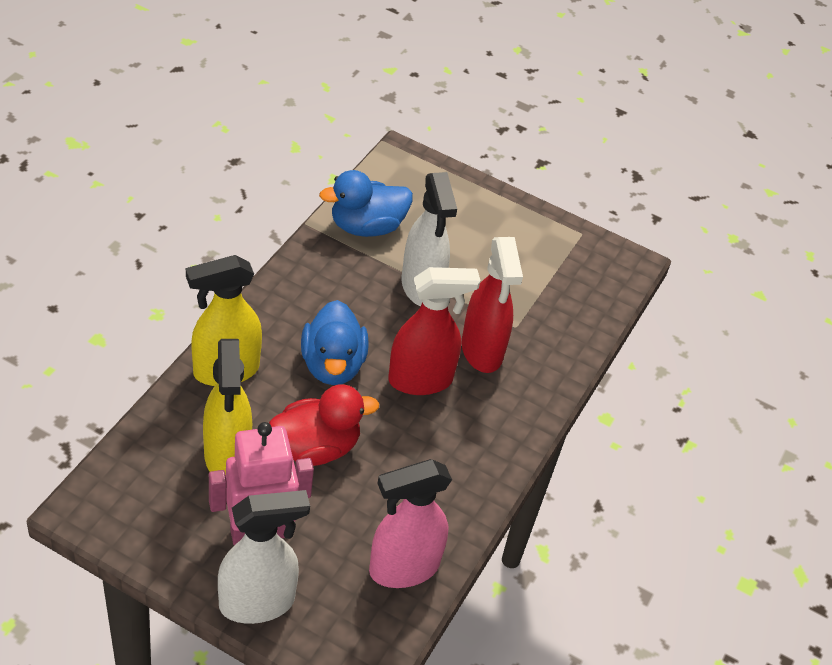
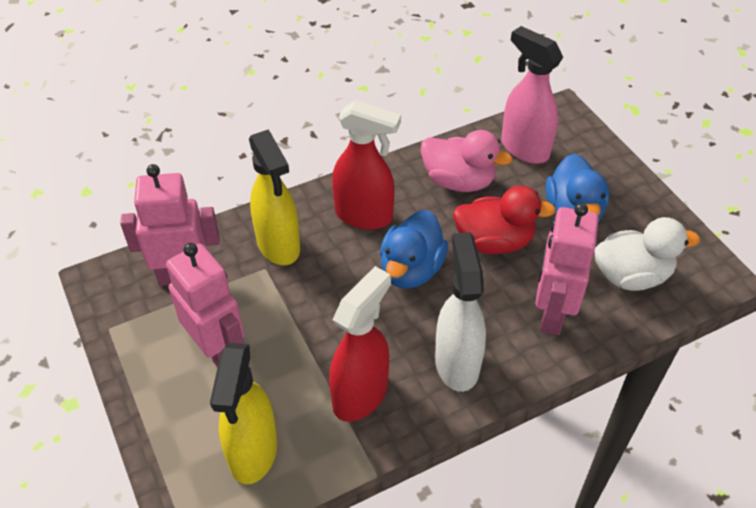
pink duck: none = 0 -> [420,130,512,192] = 1
pink robot: [209,422,314,545] = 1 -> [120,164,220,286] [166,243,244,368] [536,203,599,335] = 3
white duck: none = 0 -> [594,217,700,291] = 1
white spray bottle: [218,490,310,624] [401,172,457,306] = 2 -> [435,232,486,392] = 1

